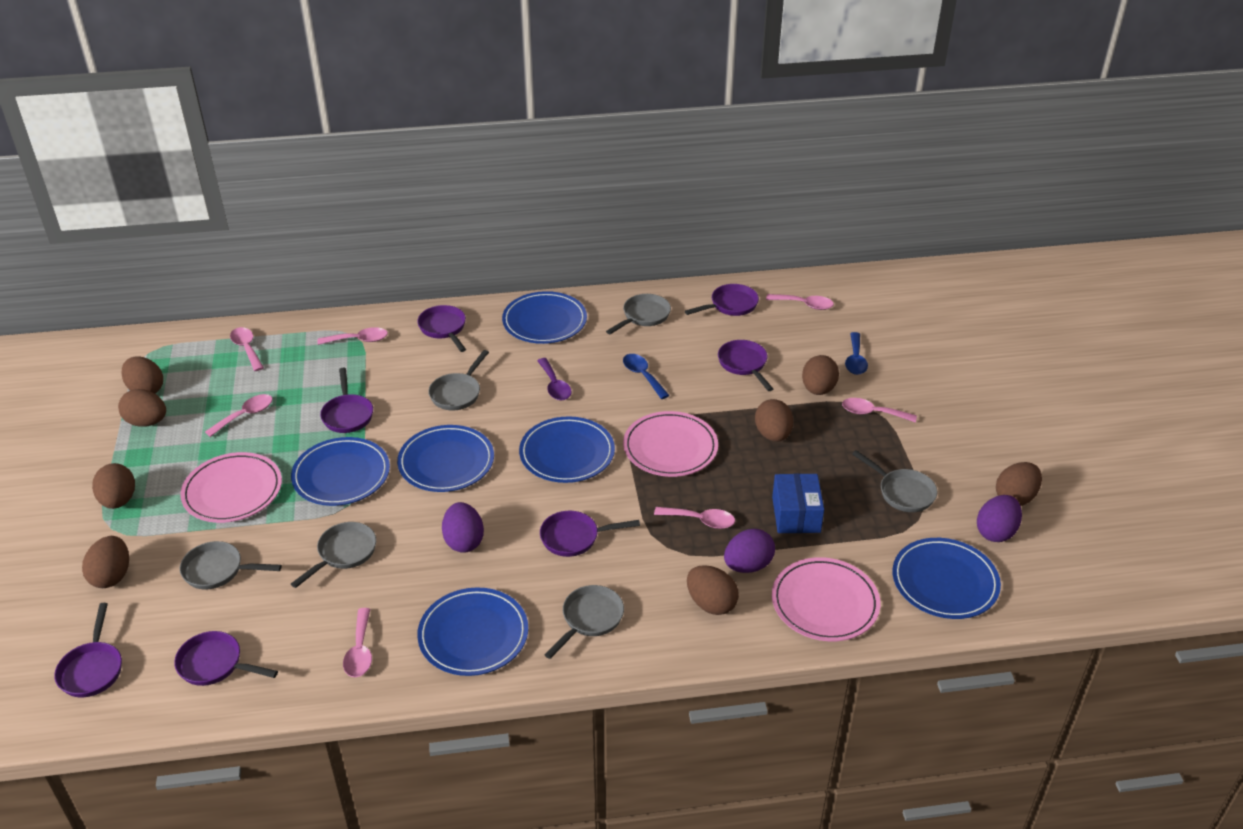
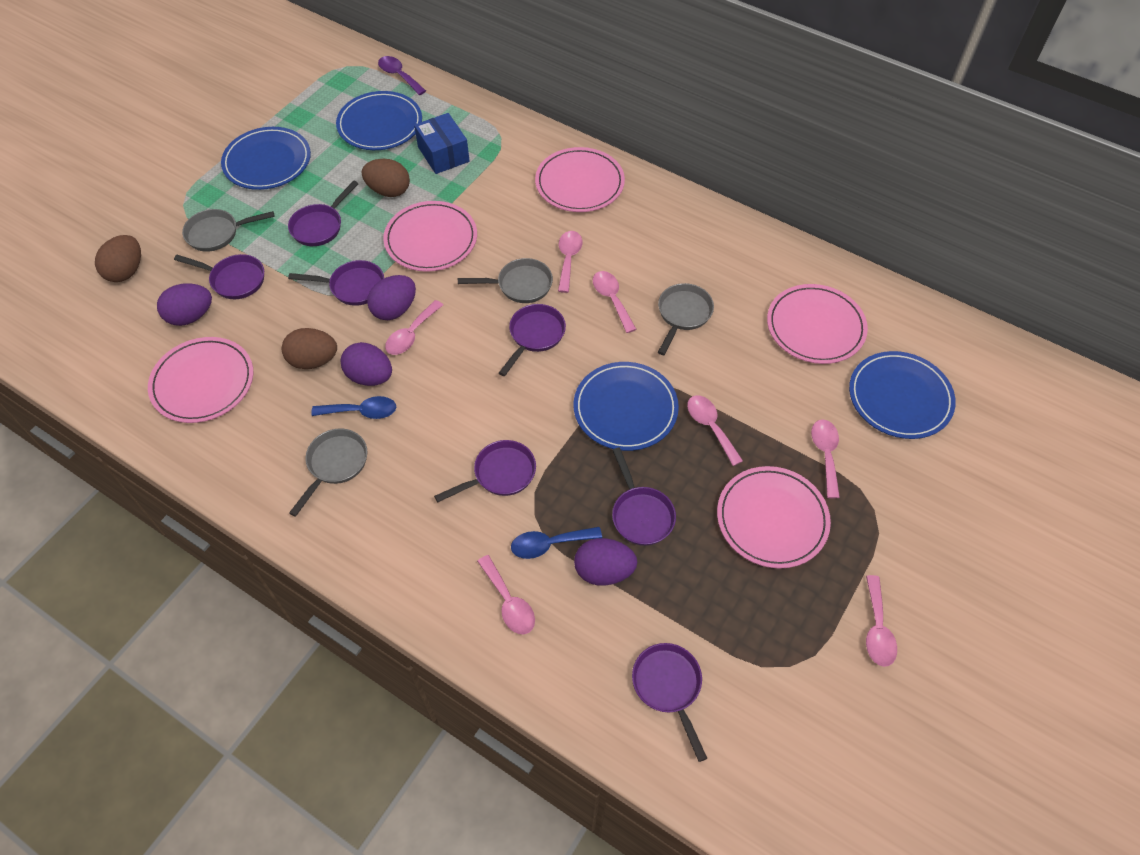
blue plate: [291,437,390,506] [397,425,494,492] [417,587,528,676] [502,291,587,344] [519,416,615,483] [892,538,1001,619] = 6 -> [221,127,311,190] [336,91,422,150] [573,362,679,451] [849,351,956,439] = 4
brown egg: [82,536,129,588] [92,463,135,509] [118,389,166,427] [121,356,163,393] [687,565,739,615] [755,399,793,442] [802,355,839,395] [996,462,1042,506] = 8 -> [95,235,141,282] [282,328,337,369] [362,159,410,197] = 3
grey pan: [180,541,282,590] [291,522,376,588] [428,350,489,410] [544,585,624,659] [606,294,671,334] [852,450,937,512] = 6 -> [182,209,275,252] [289,429,367,517] [458,258,553,303] [658,283,714,355] = 4
pink plate: [180,452,282,523] [623,411,718,477] [772,557,880,641] = 3 -> [148,337,253,423] [383,201,477,272] [535,147,625,212] [717,466,831,569] [767,284,868,364] = 5
purple egg: [442,502,484,553] [724,529,775,573] [977,495,1022,542] = 3 -> [157,283,212,326] [341,342,392,386] [367,275,416,320] [574,538,637,586] = 4

